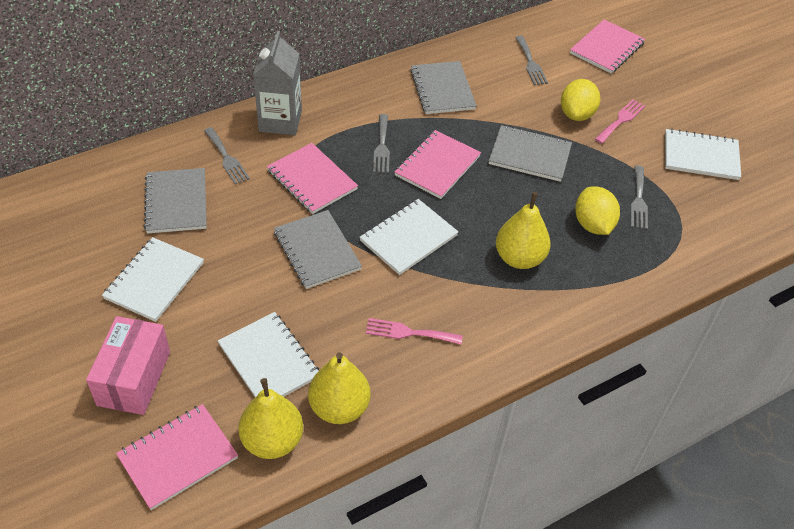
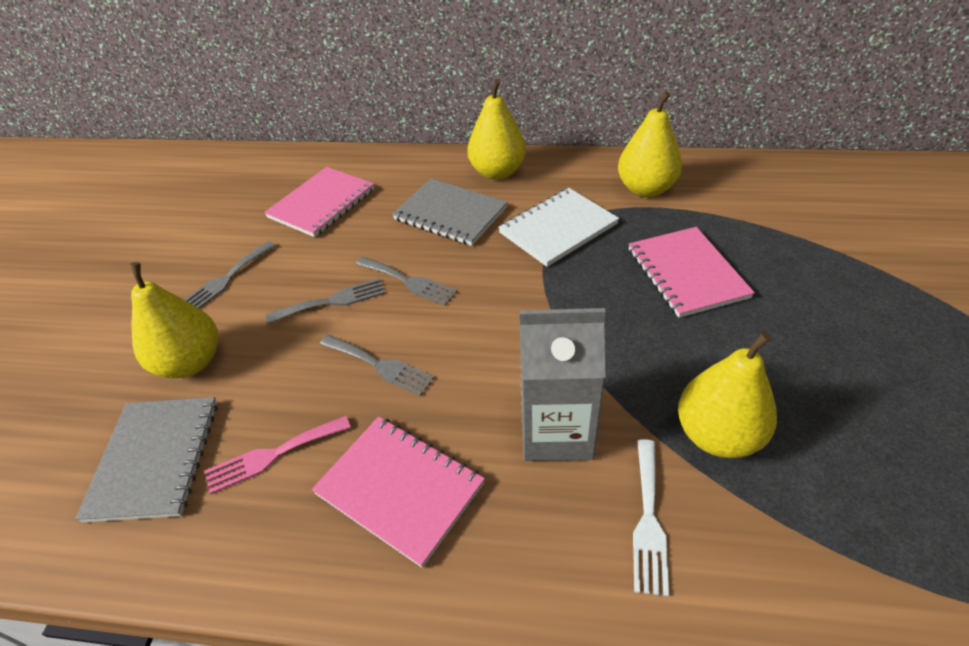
grey notebook: [144,168,207,234] [274,210,362,289] [410,61,477,114] [489,125,572,182] = 4 -> [75,397,217,523] [392,179,508,246] = 2
pink box: [86,316,170,415] = 1 -> none = 0
pink fork: [366,318,463,345] [595,99,645,144] = 2 -> [205,416,351,495] = 1
pink notebook: [116,404,238,510] [267,143,358,214] [394,130,481,199] [570,19,645,74] = 4 -> [264,167,375,237] [312,416,485,568] [629,227,755,318] = 3
white fork: none = 0 -> [633,439,669,597] = 1
white notebook: [102,237,204,322] [218,312,319,397] [359,199,458,275] [665,129,741,180] = 4 -> [498,188,619,267] = 1
yellow lemon: [561,79,600,121] [575,186,620,235] = 2 -> none = 0
yellow pear: [238,378,303,459] [308,352,371,424] [496,192,551,269] = 3 -> [130,262,218,378] [467,79,526,180] [618,91,682,197] [678,332,777,458] = 4

